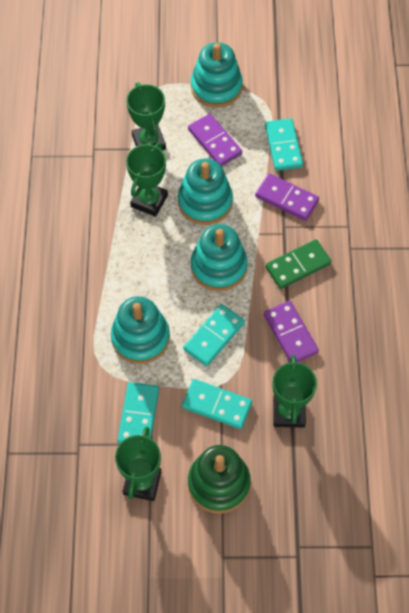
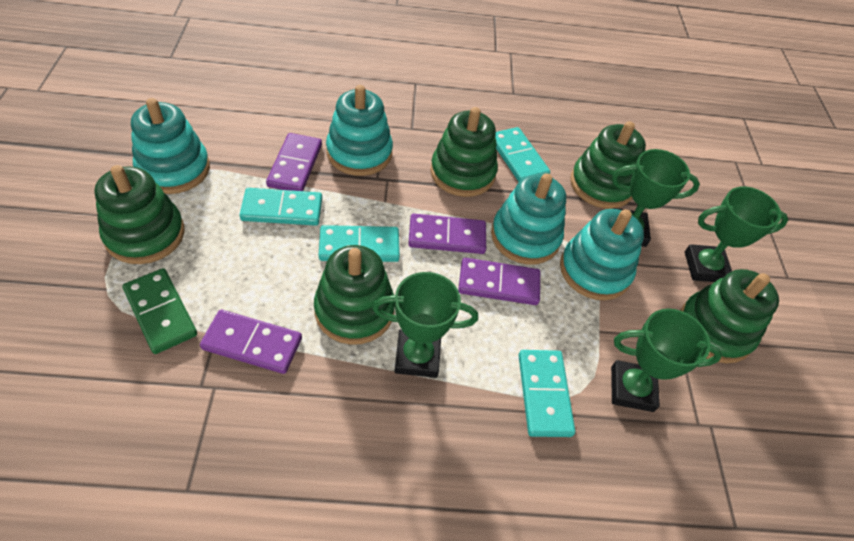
green stacking toy: [188,445,251,514] = 1 -> [94,165,185,264] [314,245,395,345] [430,107,498,197] [570,121,646,209] [680,269,779,363] = 5
purple domino: [188,114,242,166] [255,173,319,221] [264,301,319,362] = 3 -> [200,310,302,374] [266,133,322,191] [408,214,486,254] [458,258,540,305] = 4

